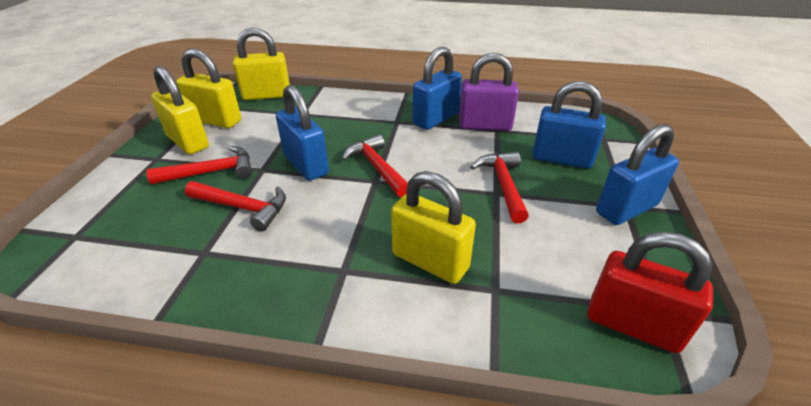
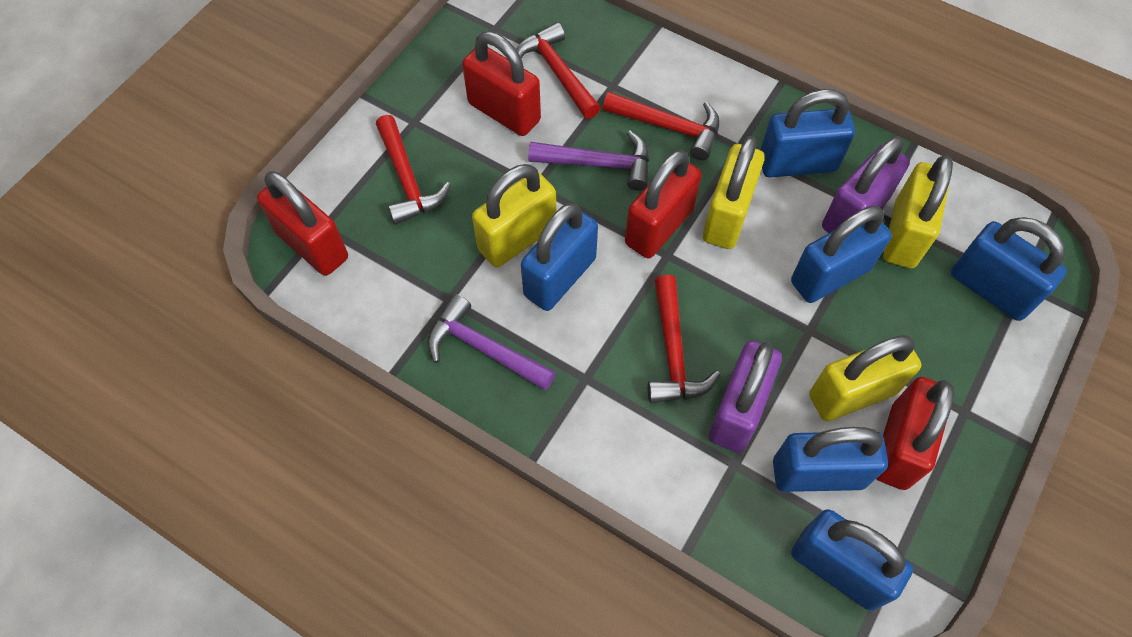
blue padlock: [276,85,329,181] [413,47,462,130] [532,81,606,169] [596,124,679,225] = 4 -> [521,203,598,311] [760,89,855,178] [773,427,888,492] [791,206,892,303] [791,509,913,611] [951,217,1067,321] = 6
purple hammer: none = 0 -> [428,294,556,391] [528,131,649,191] = 2
purple padlock: [459,53,519,131] = 1 -> [708,341,782,453] [822,136,910,233] = 2
red padlock: [587,232,713,353] = 1 -> [257,171,348,276] [462,32,541,136] [625,150,702,258] [876,377,954,490] = 4

